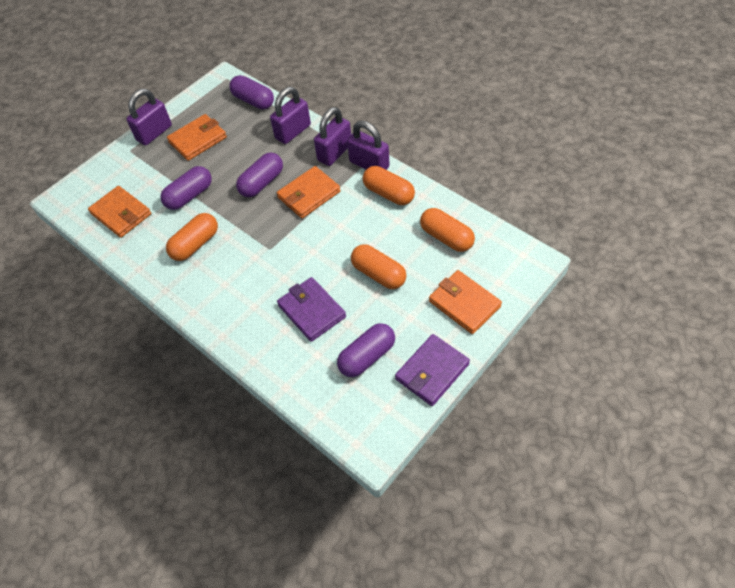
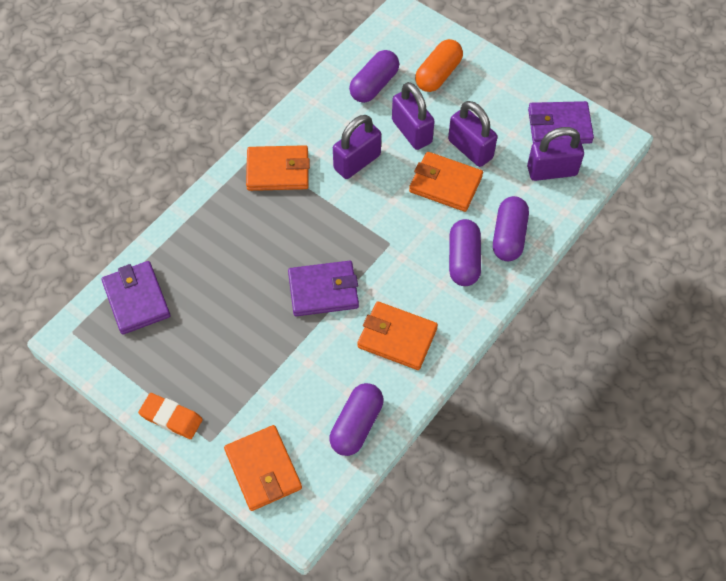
orange capsule: [166,213,218,261] [351,244,407,289] [363,166,415,205] [420,208,475,252] = 4 -> [415,39,463,92] = 1
orange eraser: none = 0 -> [138,393,203,439] = 1
purple wallet: [277,277,346,342] [395,334,470,406] = 2 -> [101,261,170,334] [288,261,359,316] [528,101,594,144] = 3

